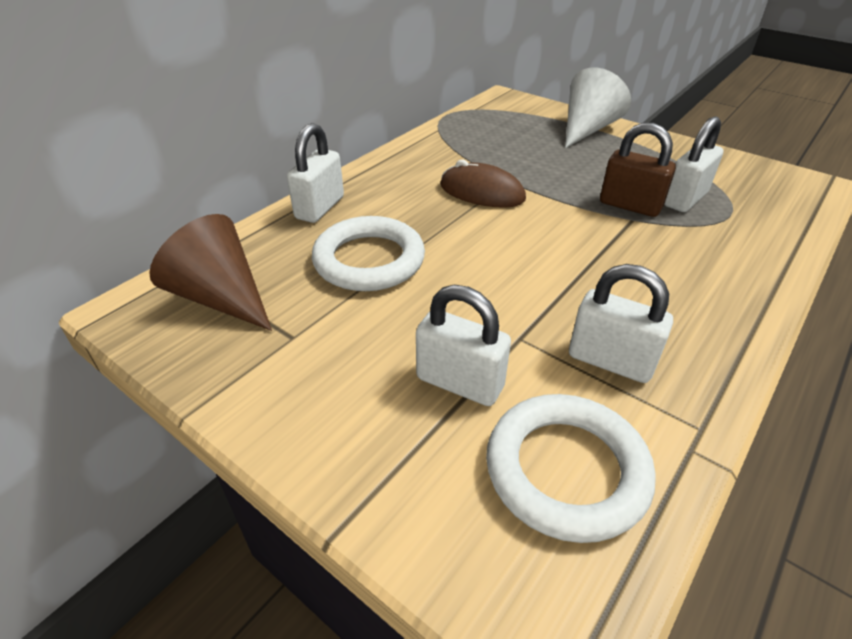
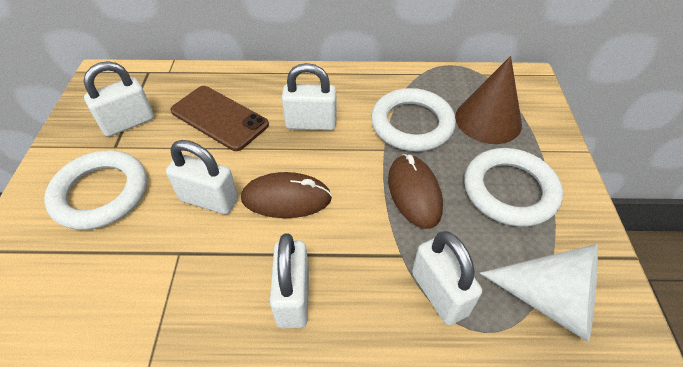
brown mouse: [440,160,526,208] = 1 -> [241,172,332,218] [388,154,443,229] = 2
brown padlock: [600,123,676,217] = 1 -> none = 0
brown phone: none = 0 -> [170,86,269,151] = 1
white padlock: [287,123,344,223] [416,285,511,406] [569,264,673,383] [664,116,724,212] = 4 -> [84,61,154,137] [166,140,238,214] [270,234,309,328] [282,63,337,130] [412,231,482,325] = 5
white ring: [312,216,425,291] [486,394,656,543] = 2 -> [44,150,147,230] [371,88,456,152] [464,148,563,227] = 3

